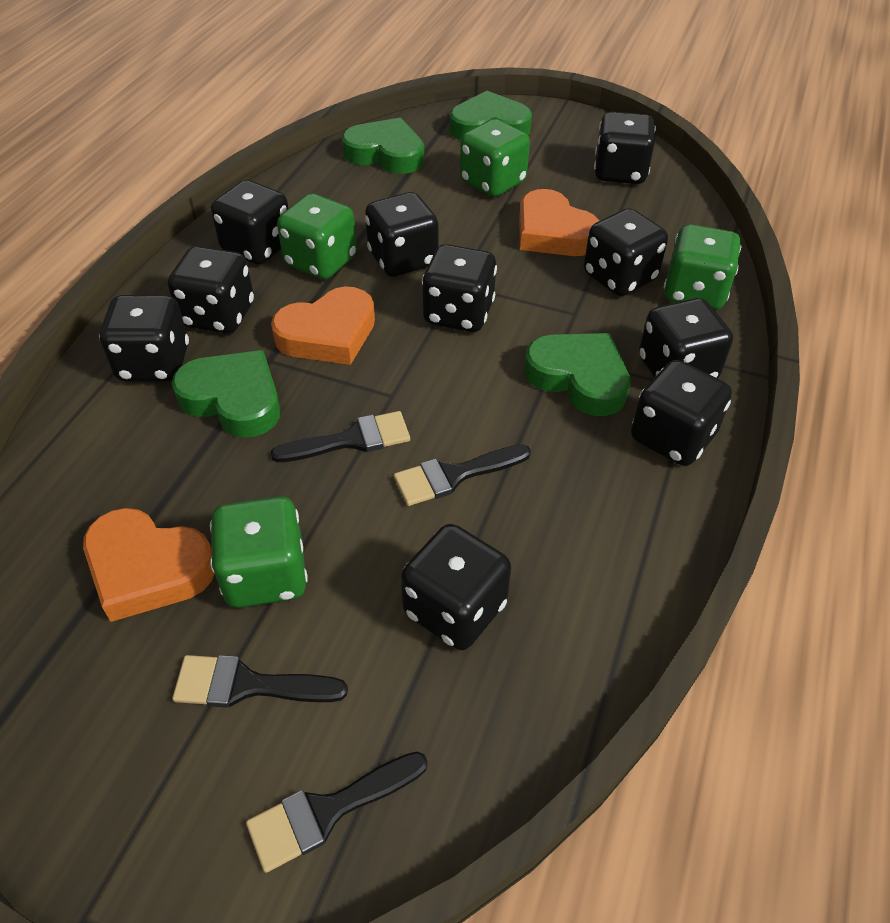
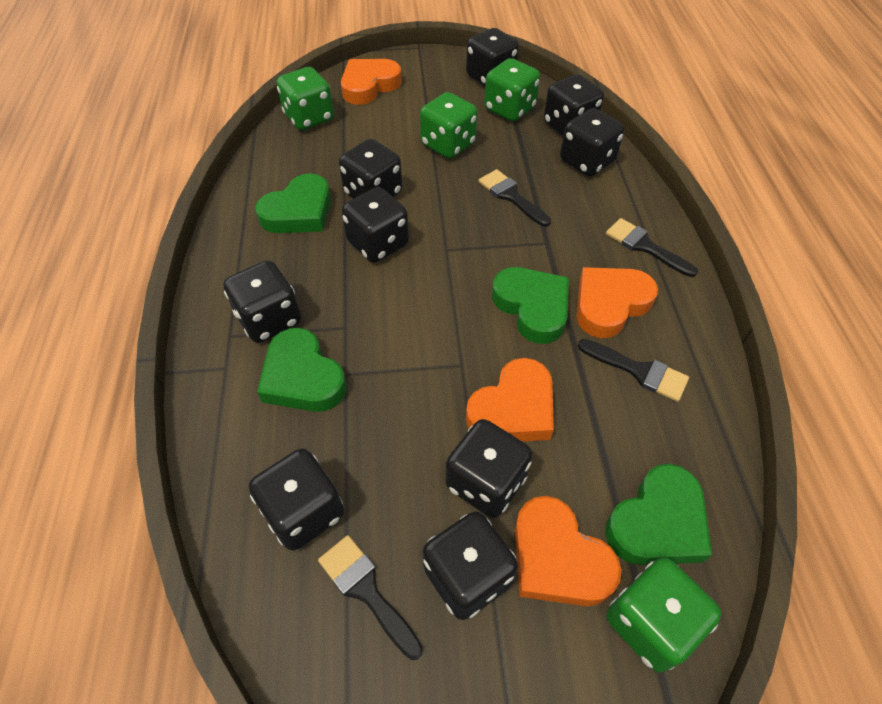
black dice: [99,295,189,381] [168,246,254,334] [211,180,288,265] [365,192,438,277] [401,524,511,650] [422,244,497,332] [584,208,668,296] [594,112,656,184] [631,360,732,466] [639,298,733,378] = 10 -> [223,260,301,343] [249,448,344,550] [339,139,402,199] [342,187,409,263] [422,512,518,620] [446,419,533,518] [466,28,519,86] [544,74,604,136] [560,108,624,176] = 9
orange heart: [83,508,215,622] [271,287,375,365] [519,189,600,256] = 3 -> [341,59,402,105] [466,358,554,442] [515,496,622,606] [577,267,658,338] = 4

